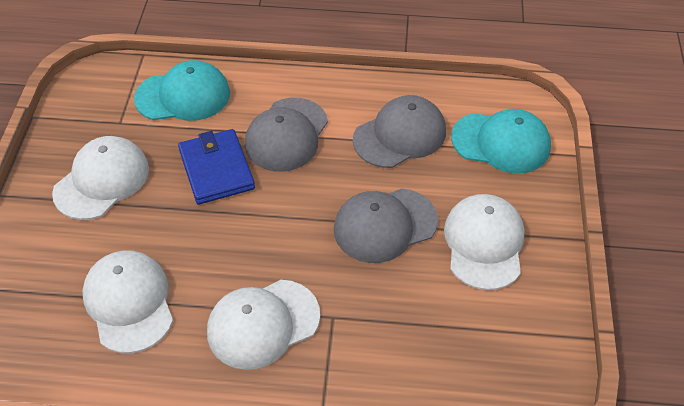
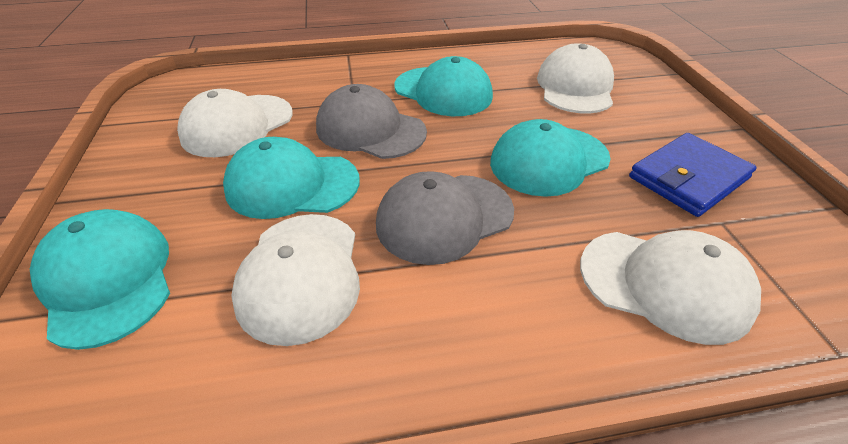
grey cap: [245,98,328,172] [334,188,438,263] [353,95,446,168] = 3 -> [316,84,427,159] [376,171,514,265] = 2
turquoise cap: [134,60,230,121] [451,109,551,173] = 2 -> [30,209,170,350] [223,137,360,219] [395,56,493,116] [490,119,611,197] = 4

